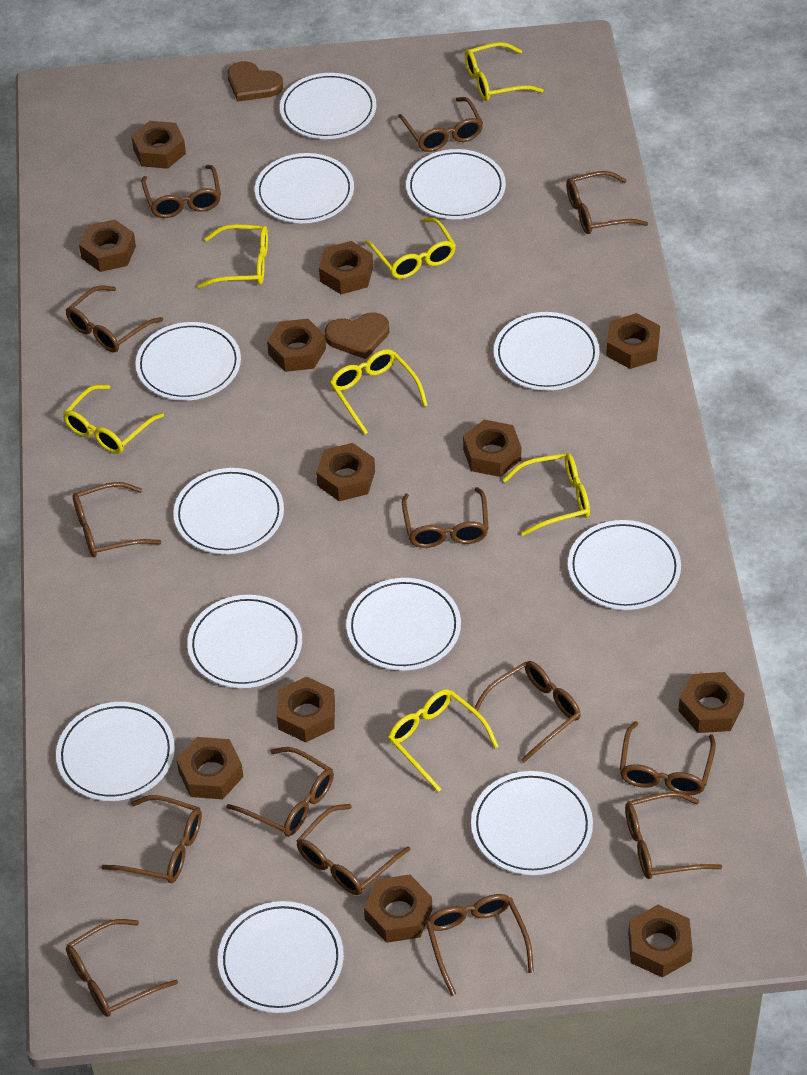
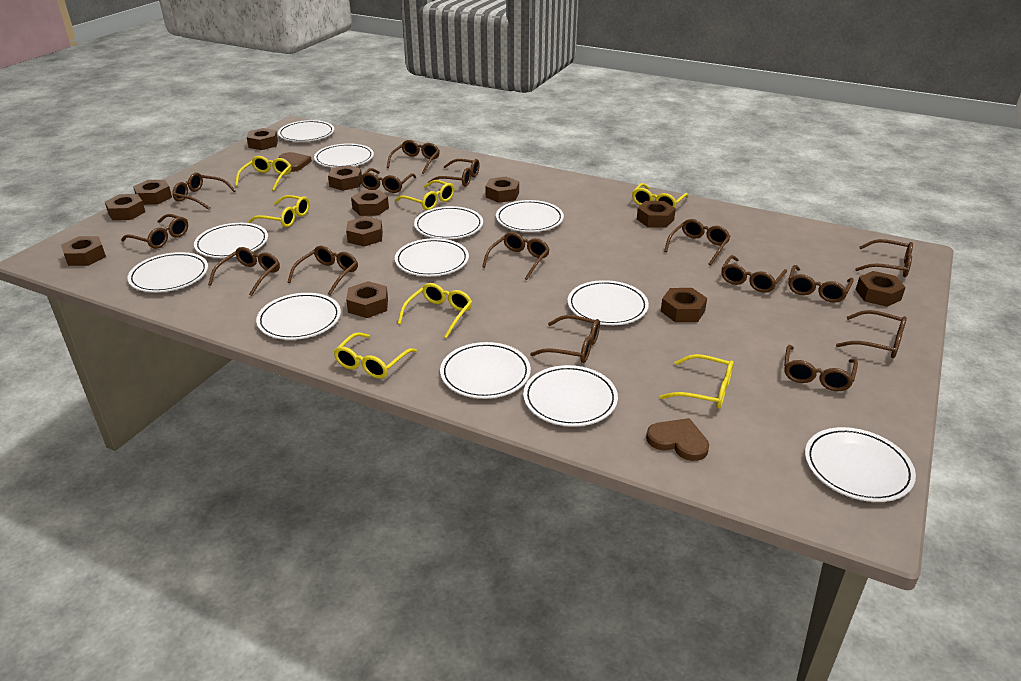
brown glasses: [66,285,163,353] [66,919,178,1017] [73,482,161,557] [101,795,202,883] [141,165,221,218] [226,747,334,836] [296,804,410,895] [398,97,483,152] [402,487,489,548] [426,894,534,996] [474,661,581,763] [566,171,648,234] [620,721,716,795] [625,792,722,879] = 14 -> [121,214,188,249] [172,172,236,210] [208,247,280,296] [288,246,358,295] [360,168,416,193] [387,140,440,174] [428,159,480,187] [482,232,550,280] [530,315,600,363] [664,219,731,266] [721,255,787,293] [784,345,858,391] [789,265,854,303] [836,310,907,358] [855,239,913,277] = 15

